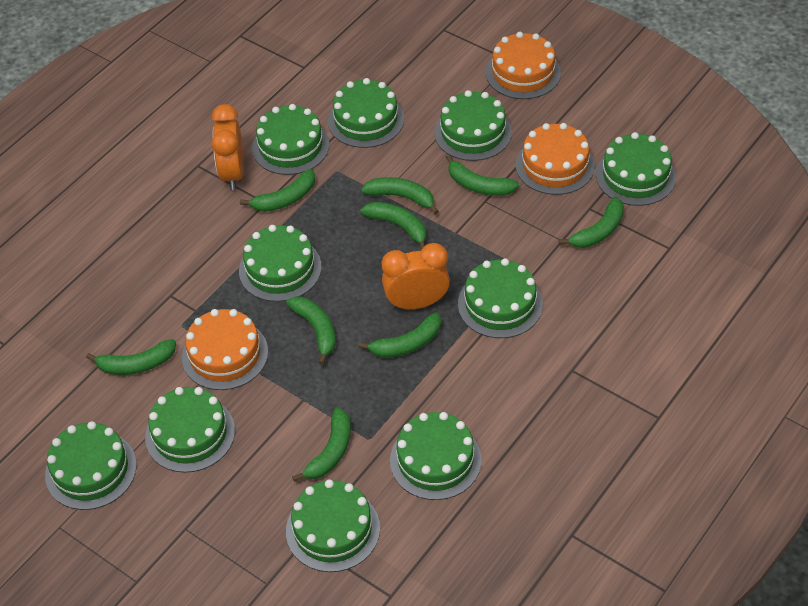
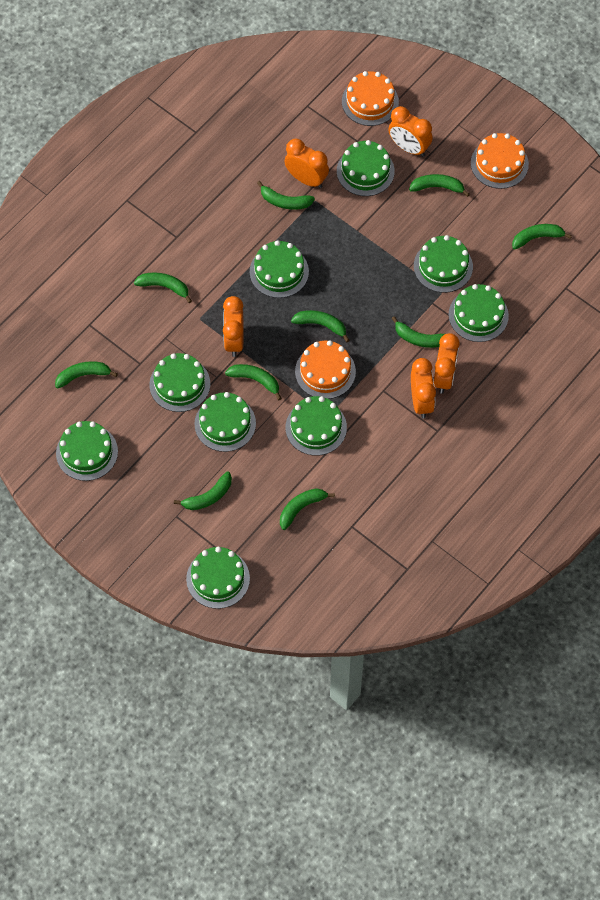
green banana: [86,339,176,375] [240,169,315,212] [286,296,336,365] [292,408,351,482] [358,312,441,358] [360,202,426,250] [361,177,439,215] [446,154,519,196] [559,197,624,248] = 9 -> [55,361,118,389] [134,272,192,303] [174,471,232,510] [225,364,282,400] [257,181,315,210] [280,488,335,530] [291,310,350,342] [391,316,445,348] [409,174,470,197] [512,224,572,250] = 10
green cake: [45,421,137,510] [145,387,235,473] [239,225,322,302] [252,104,329,175] [286,479,380,572] [328,78,404,148] [390,412,482,500] [434,90,512,161] [458,258,543,338] [596,132,676,206] = 10 -> [56,421,118,481] [149,353,210,412] [186,547,250,609] [195,392,256,452] [250,240,309,298] [286,396,347,456] [337,140,395,196] [414,235,473,293] [449,284,509,342] = 9
orange clock: [212,104,244,190] [382,243,450,309] = 2 -> [223,296,244,357] [284,139,329,188] [388,106,433,157] [411,358,436,418] [434,333,460,394] = 5

